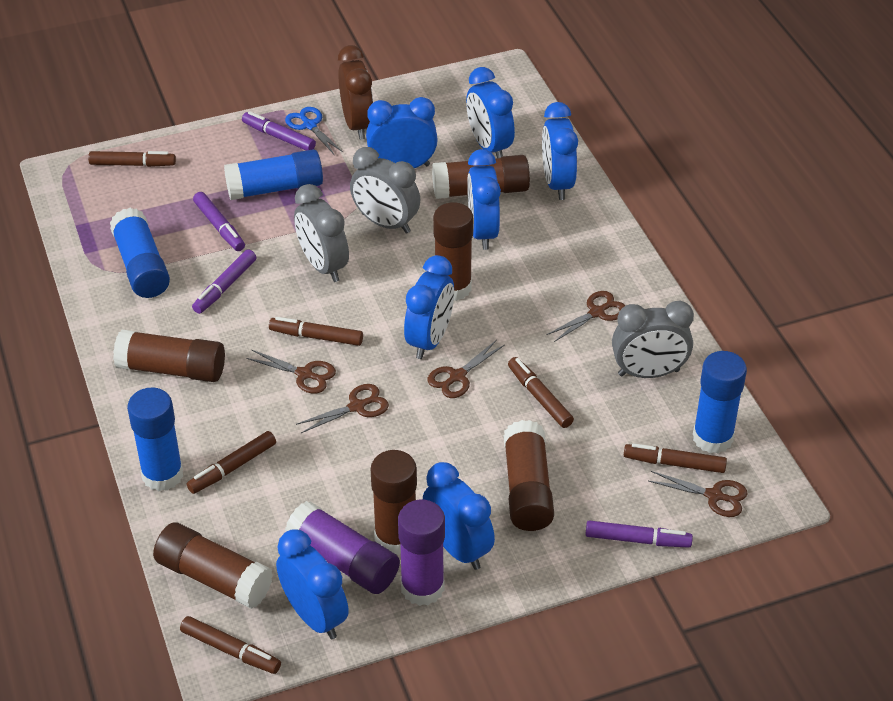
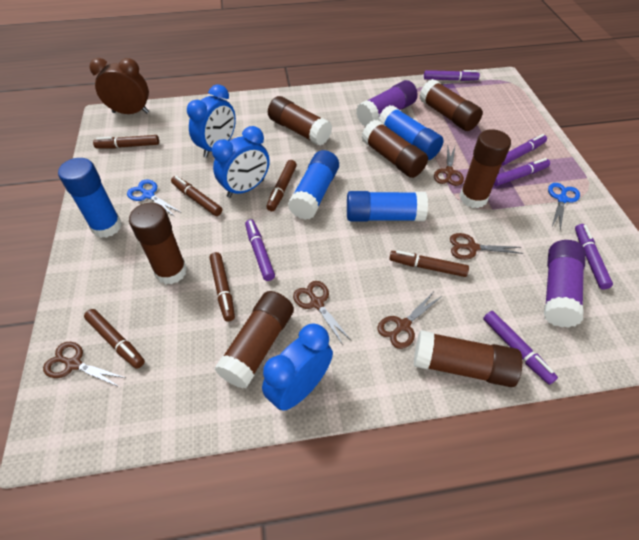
blue clock: [276,529,349,639] [366,97,438,168] [404,255,454,359] [423,462,495,570] [466,67,515,158] [467,149,501,250] [542,102,578,200] = 7 -> [187,84,236,158] [212,126,270,198] [262,323,333,411] = 3
blue scissors: [285,107,343,154] = 1 -> [127,179,180,217] [548,183,580,230] = 2
brown glue stick: [113,329,225,382] [153,522,273,609] [371,450,417,555] [432,155,530,199] [433,202,473,301] [504,420,554,531] = 6 -> [129,203,187,285] [215,291,294,389] [268,96,332,146] [361,120,428,178] [414,330,523,387] [419,79,483,131] [459,129,511,208] = 7
grey clock: [294,184,349,282] [350,147,420,234] [612,300,694,378] = 3 -> none = 0
purple marker: [192,249,256,314] [193,192,245,251] [242,111,316,150] [585,520,693,548] = 4 -> [245,219,275,281] [424,70,480,81] [483,311,558,385] [494,158,550,186] [501,134,547,166] [575,224,613,290] = 6

